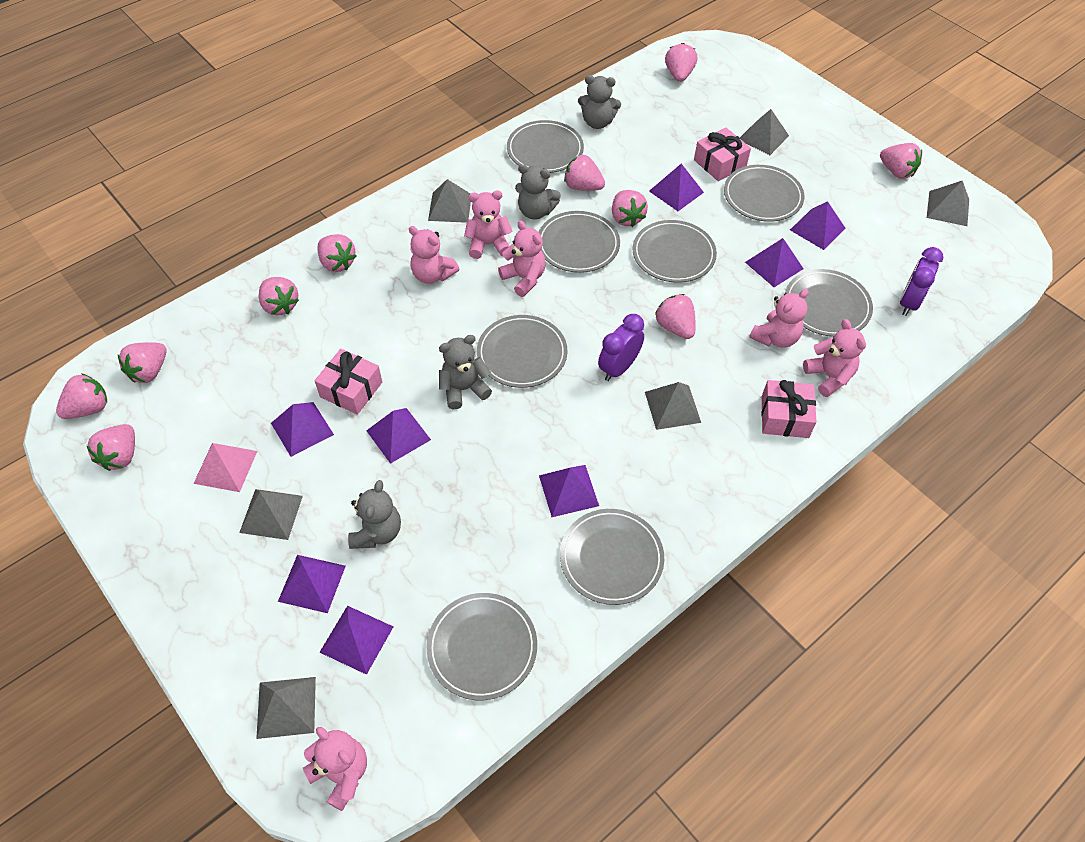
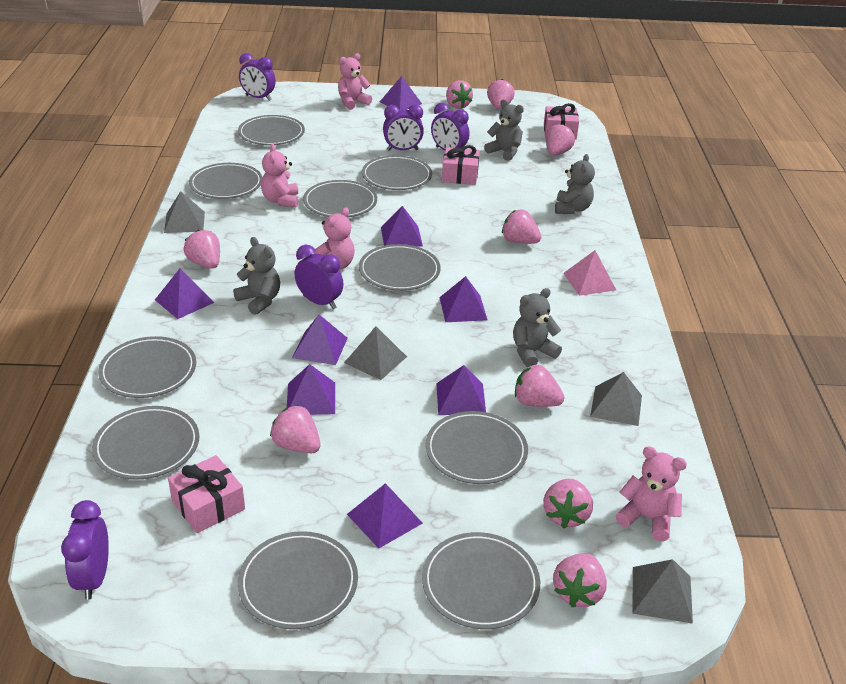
grey plate: [427,593,537,700] [477,315,567,388] [507,120,584,173] [539,211,620,273] [560,509,664,605] [633,220,717,283] [724,165,805,222] [785,269,873,337] = 8 -> [92,406,199,480] [98,336,196,398] [189,163,262,199] [238,115,305,145] [238,531,358,629] [303,180,377,218] [359,244,441,291] [362,155,432,190] [422,532,540,629] [425,411,528,484] = 10
grey pyramid: [239,489,303,540] [256,677,316,739] [428,179,471,223] [645,382,701,430] [740,109,789,155] [927,181,969,226] = 6 -> [164,191,205,233] [344,326,407,380] [590,372,642,426] [632,559,693,624] = 4
pink strawberry: [56,373,107,419] [87,424,135,471] [118,342,166,383] [259,277,299,315] [317,234,356,272] [564,154,605,191] [612,190,648,227] [655,294,696,339] [665,43,697,82] [880,143,922,179] = 10 -> [184,230,220,269] [270,405,321,453] [446,80,473,109] [487,79,515,109] [502,210,542,244] [515,364,565,407] [543,479,593,528] [546,124,575,156] [553,553,607,607] = 9
pink teddy bear: [303,727,367,811] [409,226,459,284] [464,190,513,259] [498,220,546,297] [749,289,809,348] [803,319,866,397] = 6 -> [261,144,298,207] [314,207,355,269] [338,53,372,110] [616,446,687,542] = 4
purple clock: [598,314,644,381] [900,247,943,316] = 2 -> [61,500,109,600] [239,53,276,101] [295,245,343,309] [383,104,424,151] [431,103,469,150] = 5

